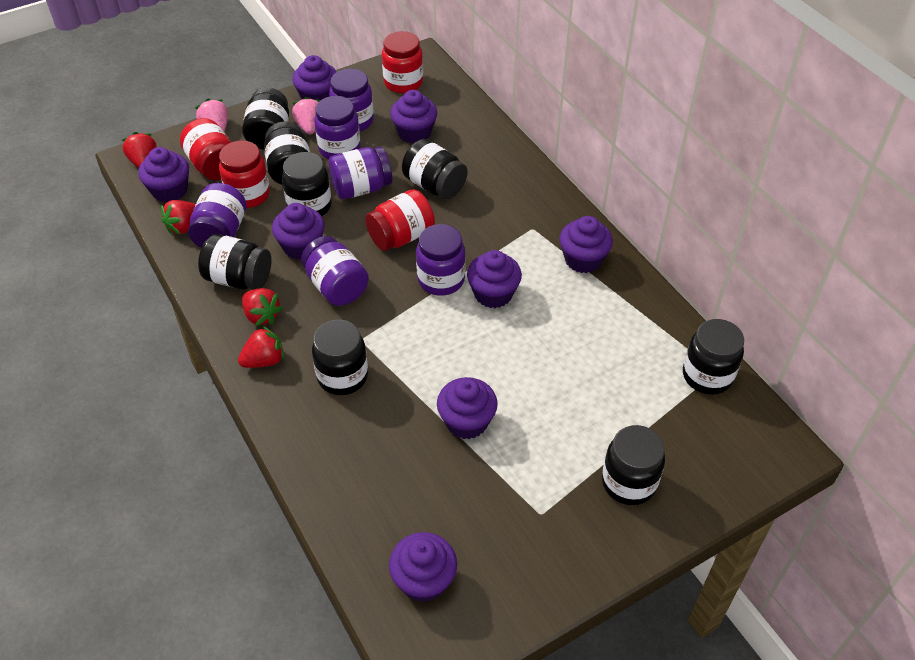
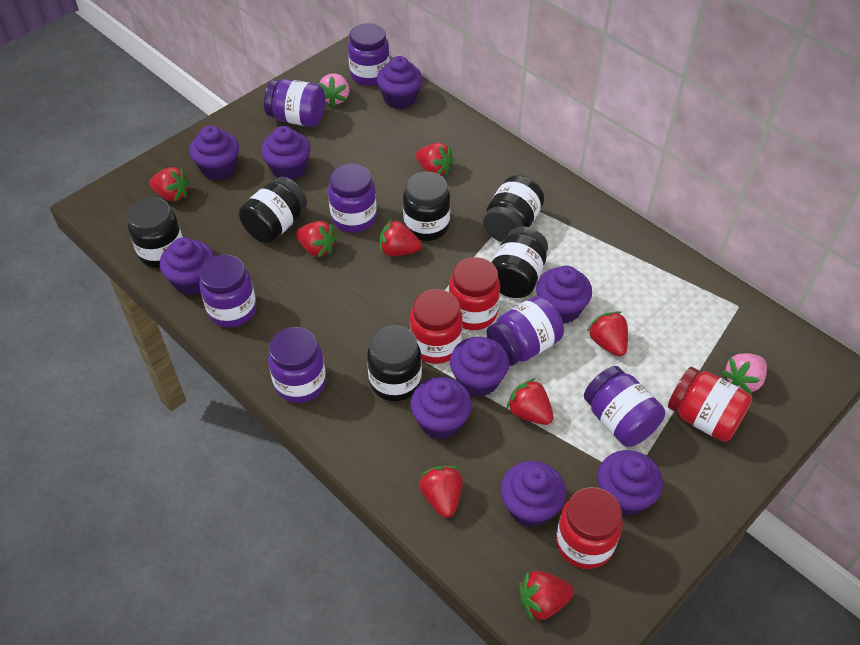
black jar: [198,234,271,290] [242,87,289,150] [264,121,310,185] [282,152,332,216] [312,320,368,395] [402,139,468,199] [602,425,665,505] [683,319,744,395] = 8 -> [127,197,183,268] [239,177,307,243] [367,325,422,401] [403,172,450,241] [483,175,544,242] [491,226,548,298] = 6
purple cupcake: [138,147,189,202] [272,203,325,260] [292,55,336,100] [389,532,457,602] [390,90,437,144] [437,377,498,439] [467,250,522,308] [560,216,613,273] = 8 -> [160,237,214,295] [189,126,239,181] [261,126,311,180] [377,56,423,109] [410,377,472,439] [450,337,509,397] [500,461,566,527] [536,266,592,324] [597,450,663,516] = 9
purple jar: [188,183,246,248] [301,236,369,306] [314,96,360,159] [329,69,374,132] [329,146,392,199] [416,224,465,296] = 6 -> [199,254,256,328] [264,79,325,127] [268,327,326,403] [328,164,377,233] [348,23,390,86] [487,296,564,366] [584,366,665,447] = 7
red strawberry: [122,132,157,168] [161,200,196,235] [238,326,284,368] [242,288,283,326] = 4 -> [149,167,190,202] [296,221,337,258] [380,219,422,256] [416,143,454,175] [419,466,463,518] [507,378,554,425] [519,571,574,621] [587,311,628,357] = 8

